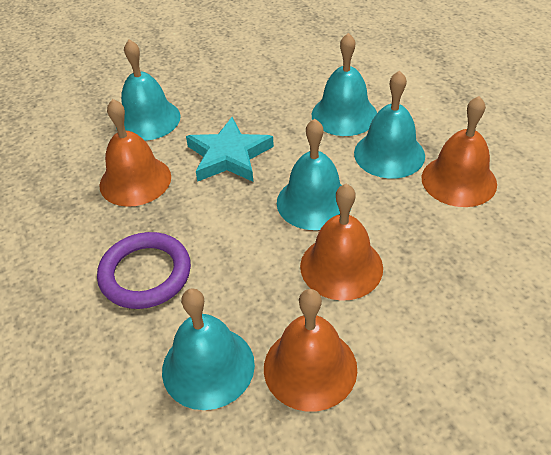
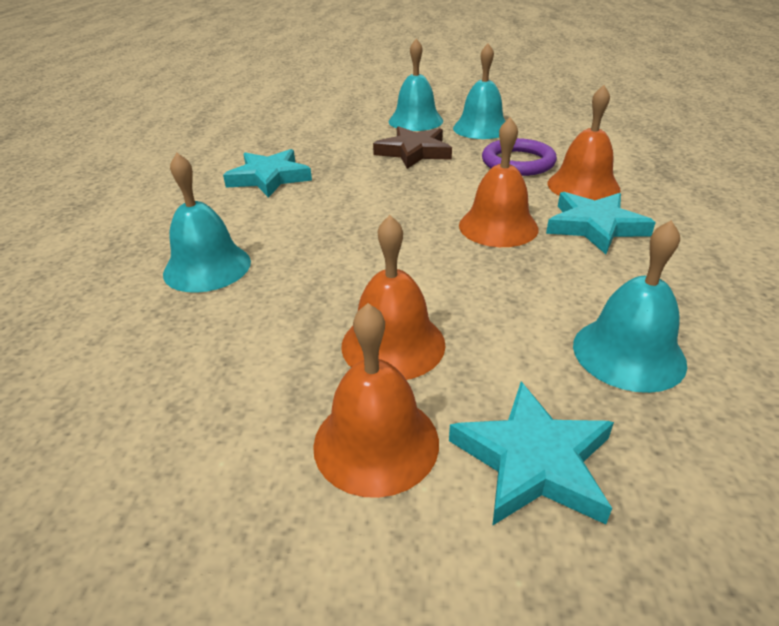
brown star: none = 0 -> [373,126,452,169] = 1
turquoise bell: [116,39,181,141] [162,288,255,410] [277,119,351,230] [312,33,377,136] [354,70,425,178] = 5 -> [163,153,251,293] [389,38,443,131] [453,43,505,139] [573,220,687,393] = 4
turquoise star: [186,117,274,182] = 1 -> [223,149,312,198] [449,382,614,526] [546,192,656,254] = 3

